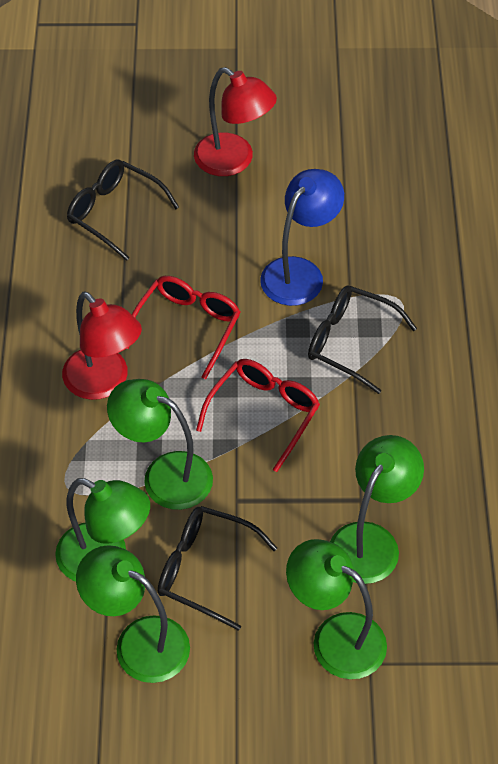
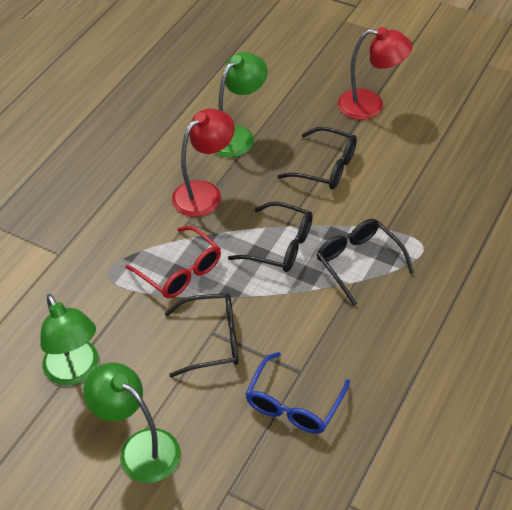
black glasses: [67,160,179,261] [158,506,277,631] [308,285,417,394] = 3 -> [165,293,239,377] [228,202,313,272] [277,127,357,189] [317,219,414,306] = 4
blue glasses: none = 0 -> [246,352,350,434] = 1
blue lamp: [260,169,344,306] = 1 -> none = 0
green lamp: [55,478,150,582] [76,545,190,683] [107,379,213,510] [286,539,387,679] [330,435,424,584] = 5 -> [40,294,99,386] [83,363,181,483] [215,52,268,157] = 3
red glasses: [126,276,241,379] [196,359,320,472] = 2 -> [126,226,221,298] = 1

